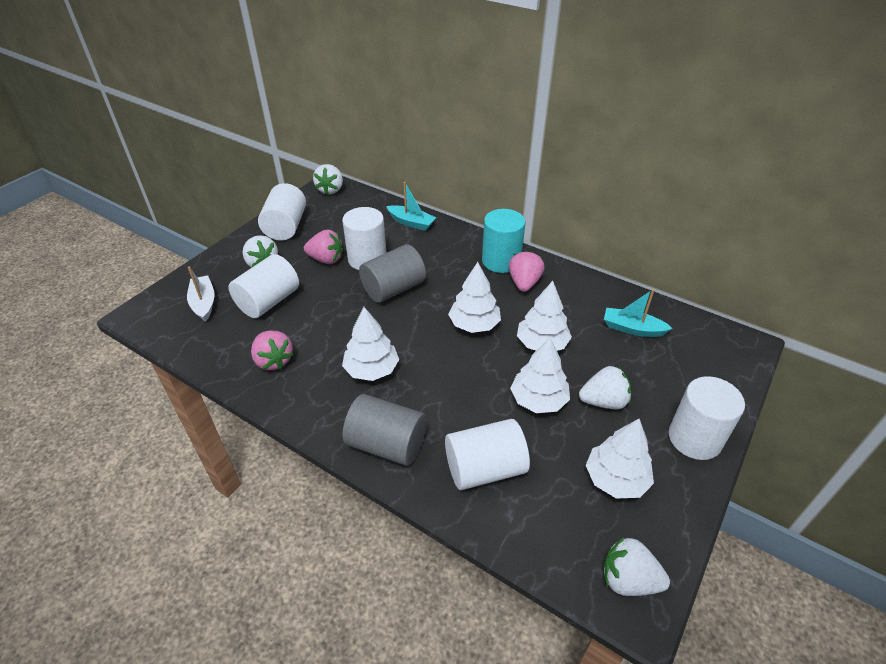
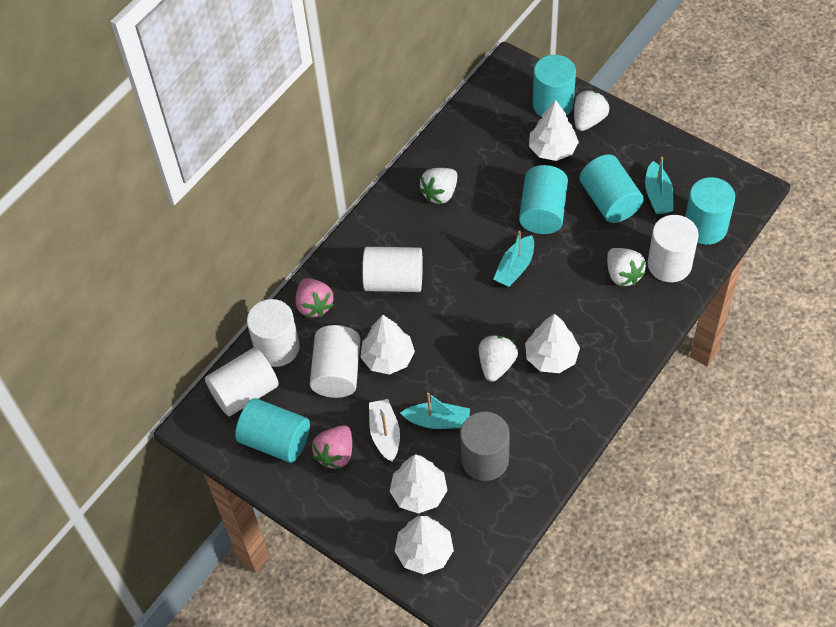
grey cylinder: [343,394,427,466] [359,244,426,303] = 2 -> [460,412,510,481] = 1
pink strawberry: [251,331,293,370] [304,230,343,264] [509,250,545,292] = 3 -> [296,278,333,317] [312,425,352,469] = 2
turquoise boat: [386,182,436,231] [604,289,673,337] = 2 -> [400,393,470,429] [493,231,534,287] [645,157,673,214] = 3
turquoise cylinder: [482,209,525,273] = 1 -> [235,398,310,463] [519,165,568,234] [533,55,576,117] [580,154,644,223] [685,177,735,245] = 5

